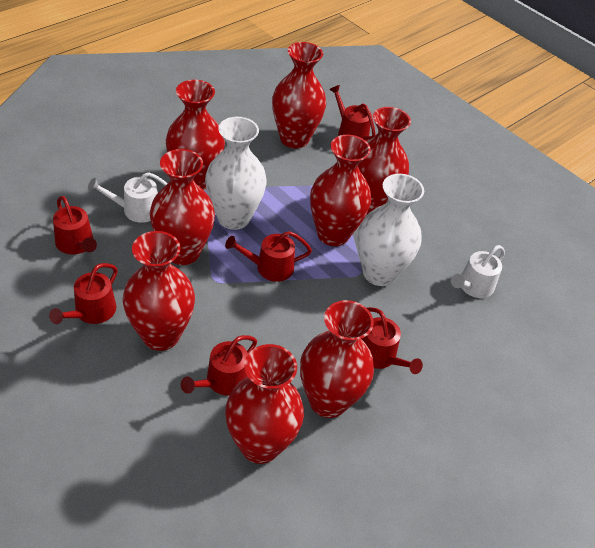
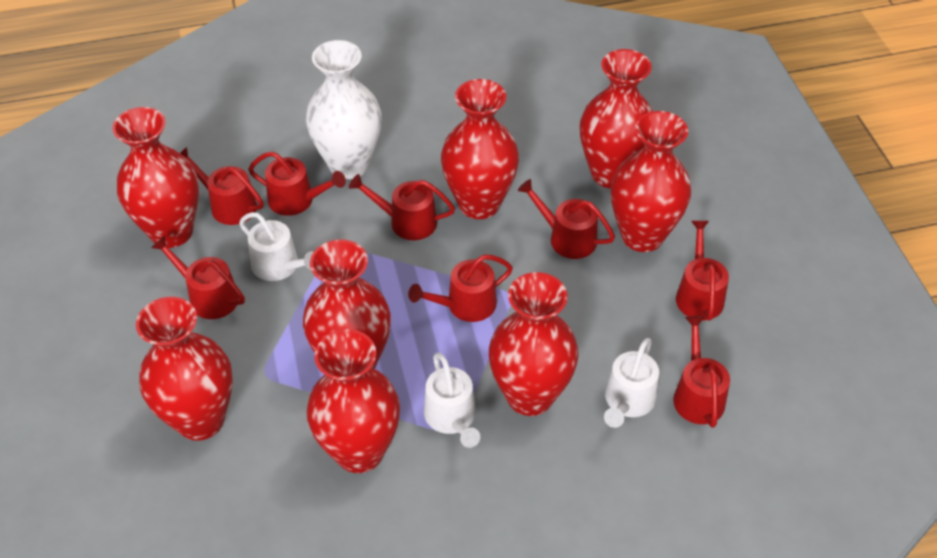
red watering can: [49,263,118,324] [53,196,97,254] [181,335,257,396] [225,231,312,282] [329,85,376,142] [361,307,423,374] = 6 -> [151,235,245,319] [180,147,264,225] [248,151,346,216] [349,174,455,240] [408,254,513,322] [518,179,615,259] [673,316,730,428] [676,221,729,321] = 8
white vase: [205,117,267,230] [357,174,424,286] = 2 -> [306,40,382,179] = 1
white watering can: [88,173,168,223] [451,245,505,298] = 2 -> [239,212,313,281] [424,353,480,448] [604,338,659,428] = 3

